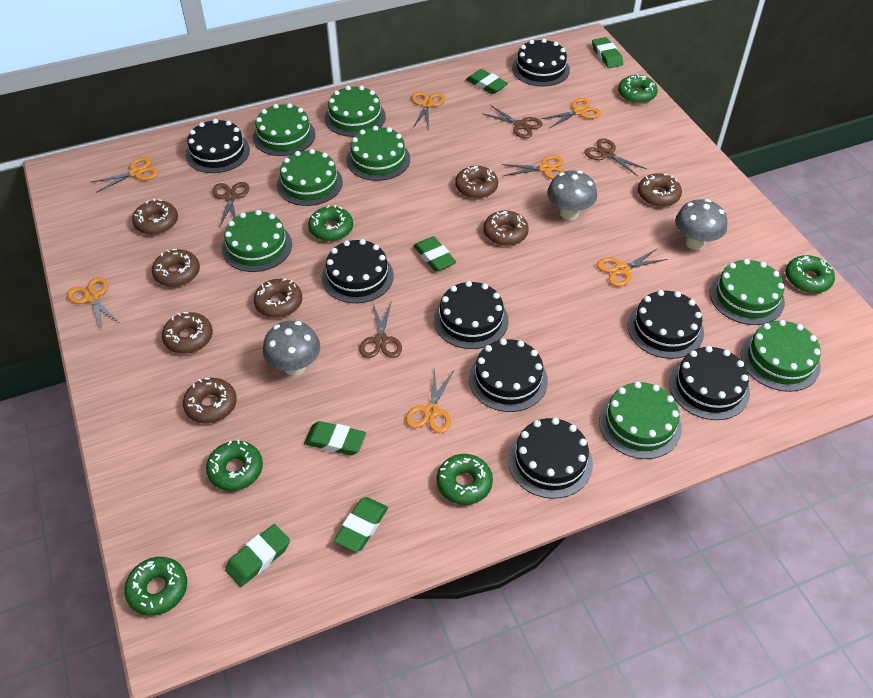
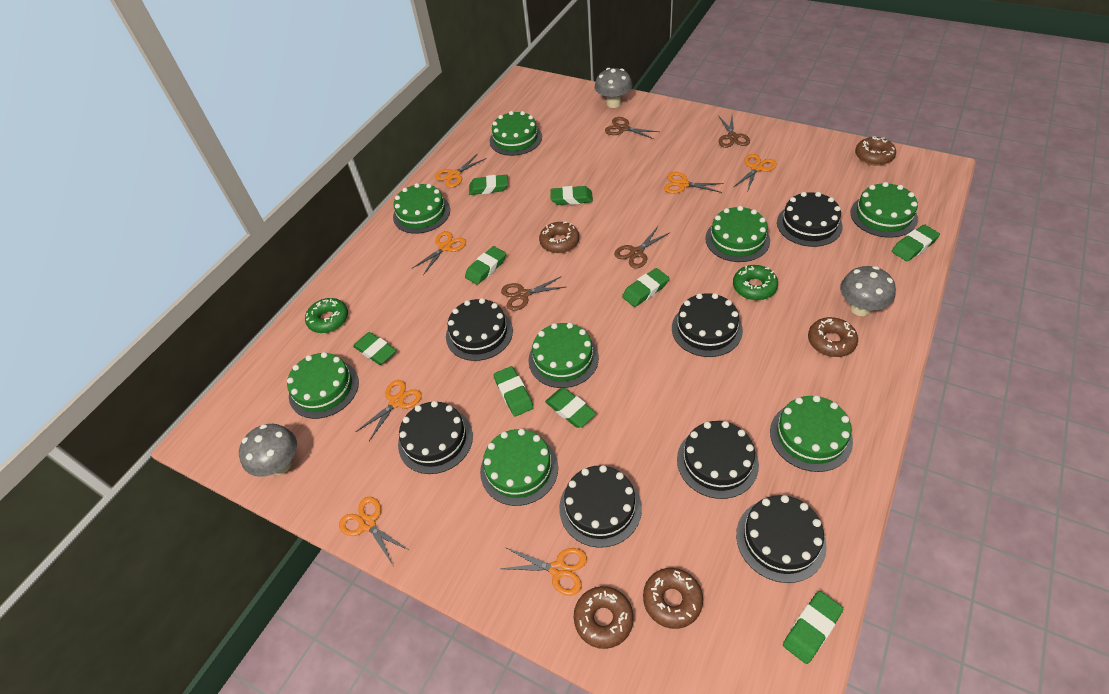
black cake: [186,119,250,173] [322,239,394,303] [434,281,509,349] [469,339,548,412] [508,418,593,499] [512,38,570,87] [628,290,704,359] [669,346,750,420] = 8 -> [398,401,473,474] [446,298,513,361] [559,465,642,548] [672,293,743,357] [677,421,759,499] [736,495,827,583] [777,192,843,247] = 7
brown donut: [132,199,178,235] [152,249,200,287] [162,312,213,354] [183,378,237,423] [254,278,302,318] [455,166,498,199] [483,211,529,246] [638,173,682,207] = 8 -> [539,221,579,253] [574,586,633,649] [643,568,703,629] [808,317,858,357] [855,136,896,166] = 5
green donut: [124,557,187,616] [206,440,263,491] [308,205,353,241] [437,454,493,505] [618,75,658,103] [785,255,835,293] = 6 -> [305,298,348,333] [733,265,778,300] = 2
green eraser: [225,524,290,587] [304,421,366,455] [334,497,388,552] [414,236,456,272] [466,69,508,94] [592,37,623,68] = 6 -> [353,332,397,365] [465,246,506,285] [469,175,508,195] [494,366,534,417] [545,388,596,428] [550,186,593,205] [622,268,669,307] [783,591,843,664] [892,224,940,261] = 9

